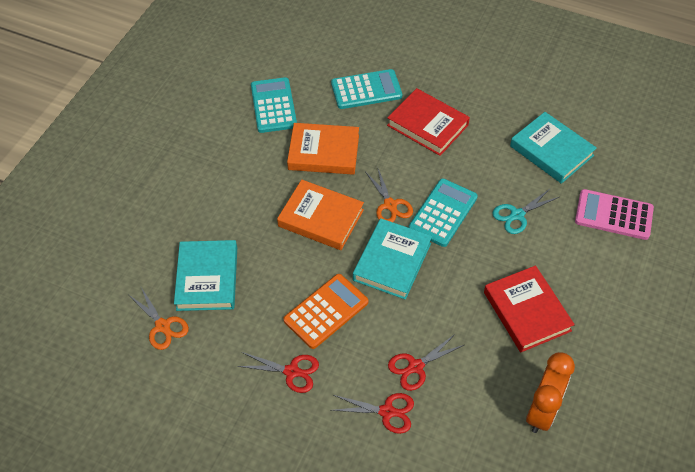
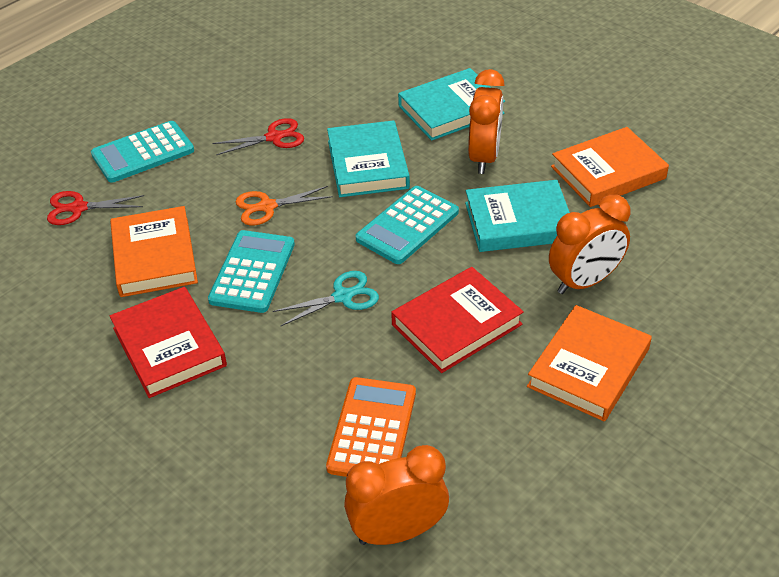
orange book: [277,180,364,250] [287,123,359,175] = 2 -> [110,206,198,297] [527,305,652,422] [551,127,669,207] = 3
orange clock: [526,352,575,433] = 1 -> [344,445,449,545] [468,69,505,174] [549,195,631,294] = 3
orange scissors: [129,287,189,350] [366,169,413,222] = 2 -> [235,186,333,225] = 1
pink calculator: [575,189,654,240] = 1 -> none = 0
red scissors: [237,352,319,393] [331,393,414,434] [388,334,464,391] = 3 -> [47,191,144,225] [212,118,304,155] = 2

